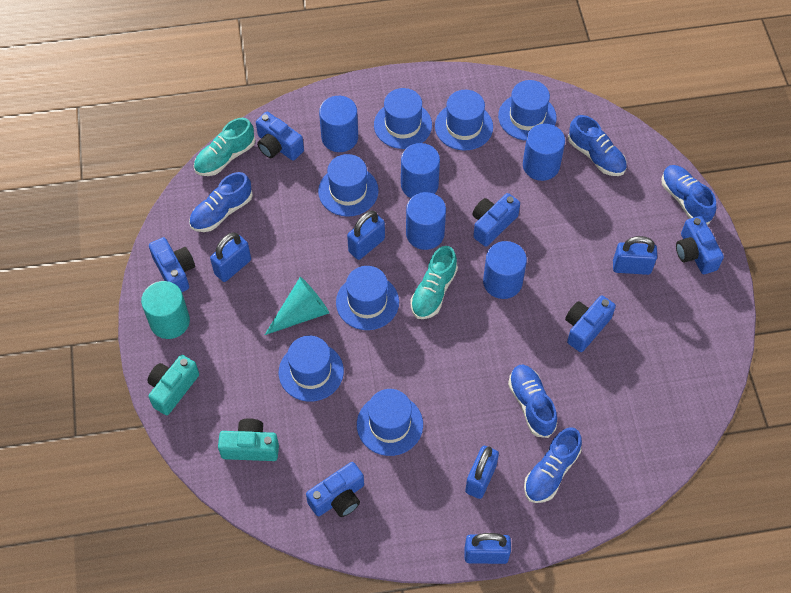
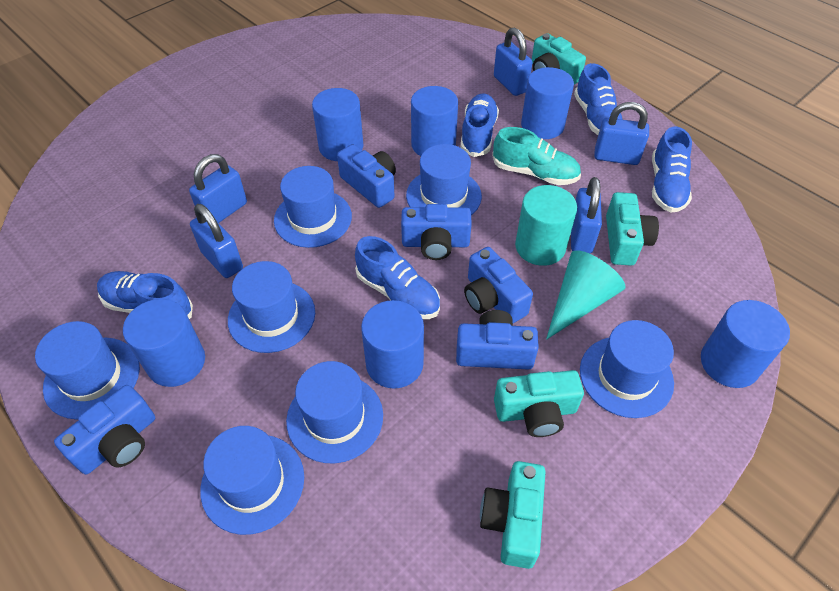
blue camera: [149,237,195,292] [256,112,304,161] [306,462,364,517] [472,193,520,247] [565,295,616,352] [676,216,724,274] = 6 -> [54,385,155,474] [337,144,396,208] [401,204,472,260] [456,310,539,370] [464,247,533,323] = 5
blue cylinder: [319,96,358,152] [401,143,440,198] [406,192,446,250] [483,241,527,299] [523,124,565,181] = 5 -> [123,299,205,387] [312,88,363,161] [361,300,424,389] [411,86,458,156] [521,67,574,139] [701,300,790,388] = 6
turquoise camera: [148,355,199,415] [218,418,279,461] = 2 -> [480,461,546,569] [494,370,584,437] [532,33,586,85] [606,192,659,266] = 4
turquoise shoe: [194,118,255,176] [411,246,458,319] = 2 -> [492,127,581,185] = 1

